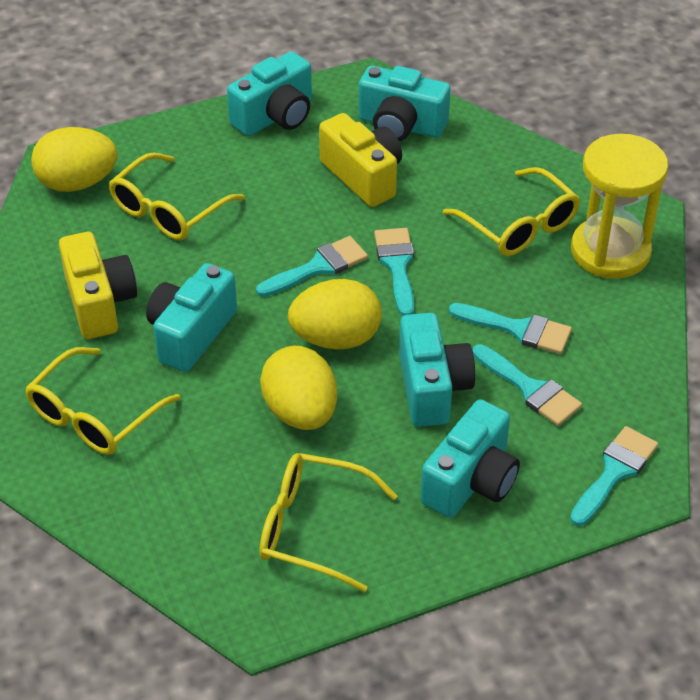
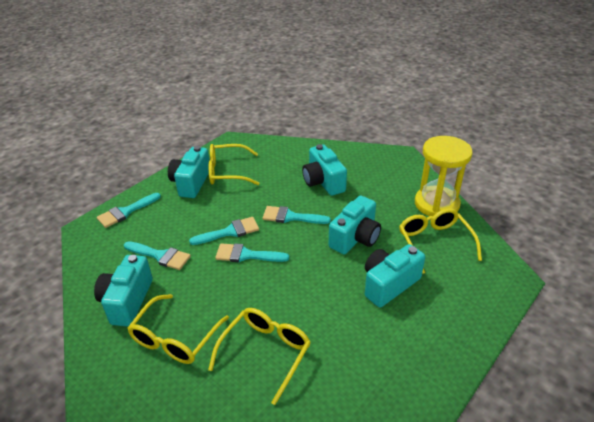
yellow camera: [59,232,137,339] [319,113,402,207] = 2 -> none = 0
yellow egg: [31,127,117,192] [260,346,337,430] [288,279,382,350] = 3 -> none = 0

